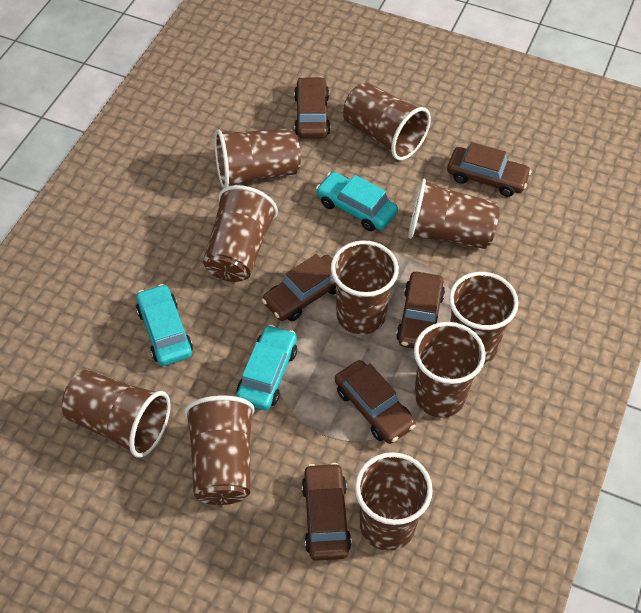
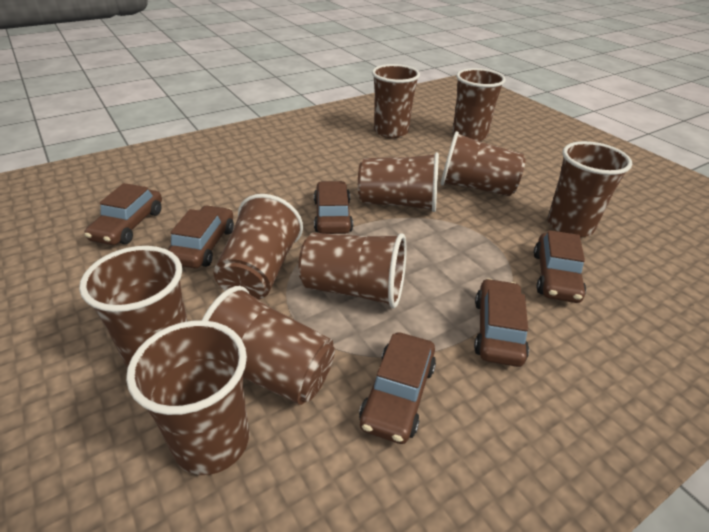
turquoise car: [136,284,193,366] [236,325,297,410] [316,172,398,231] = 3 -> none = 0

